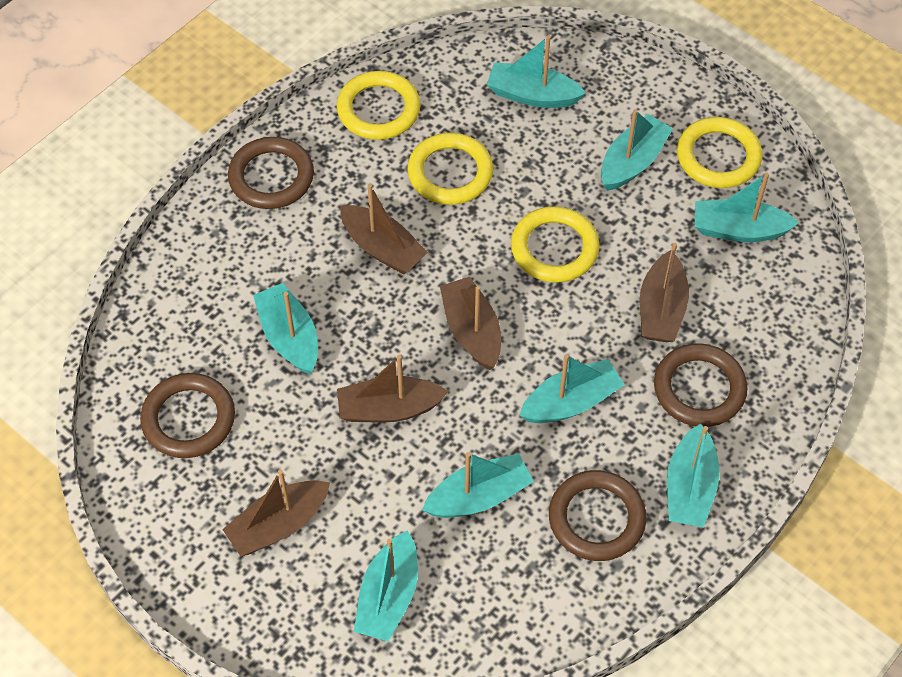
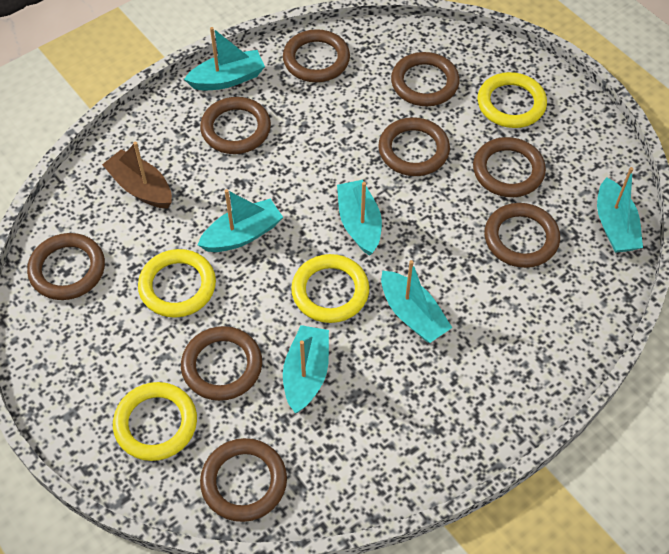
brown boat: [222,470,330,556] [337,355,449,422] [340,184,428,275] [440,277,501,370] [640,243,689,342] = 5 -> [102,142,172,209] = 1
brown ring: [140,373,235,458] [228,137,314,209] [549,470,647,561] [654,343,748,427] = 4 -> [27,233,105,300] [181,326,262,401] [200,97,271,154] [200,438,287,522] [283,29,350,82] [378,117,450,176] [391,52,460,106] [473,137,546,197] [484,203,560,268] = 9
turquoise boat: [253,283,318,374] [354,530,418,642] [422,452,534,518] [487,36,586,108] [519,354,625,423] [601,109,673,191] [667,424,720,527] [695,173,799,242] = 8 -> [184,27,265,90] [198,189,283,252] [283,325,329,413] [337,180,382,256] [381,260,452,343] [597,167,643,253] = 6

